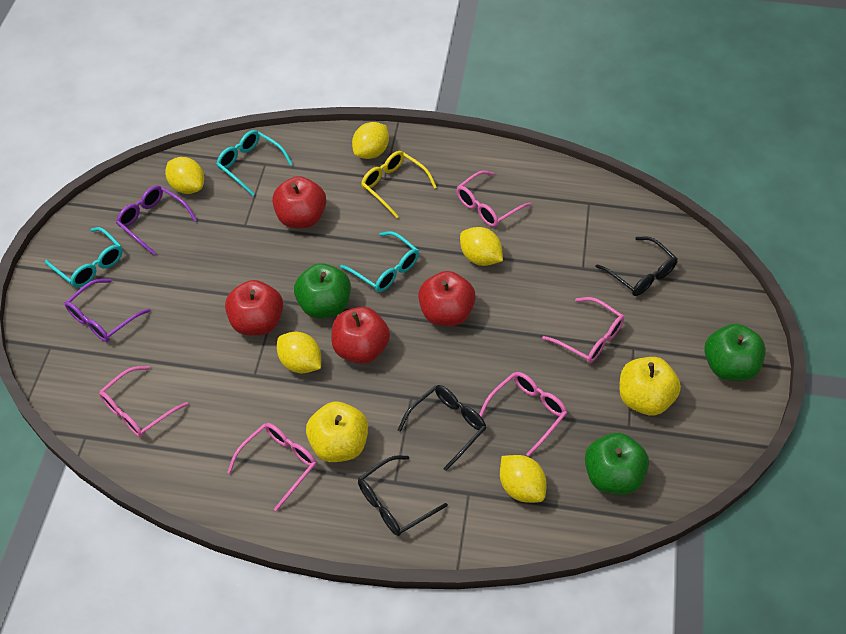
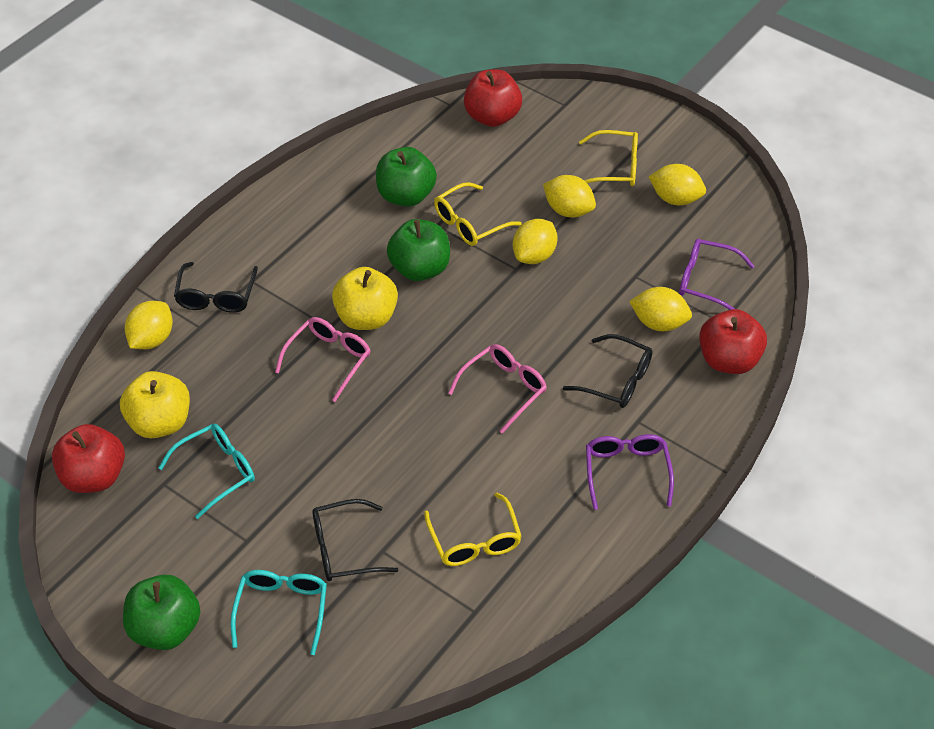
pink glasses: [99,366,188,438] [227,423,317,511] [456,170,532,227] [479,372,567,456] [542,297,624,364] = 5 -> [275,317,371,402] [448,344,547,434] = 2
red apple: [225,280,283,336] [272,176,326,228] [331,307,390,364] [418,271,476,326] = 4 -> [52,424,125,493] [464,69,522,127] [699,309,767,374] = 3
turquoise glasses: [45,227,123,288] [216,130,292,196] [340,231,419,292] = 3 -> [158,424,255,519] [230,570,327,655] = 2
yellow glasses: [361,151,437,218] = 1 -> [424,493,522,566] [434,182,522,246] [579,130,638,186] = 3

